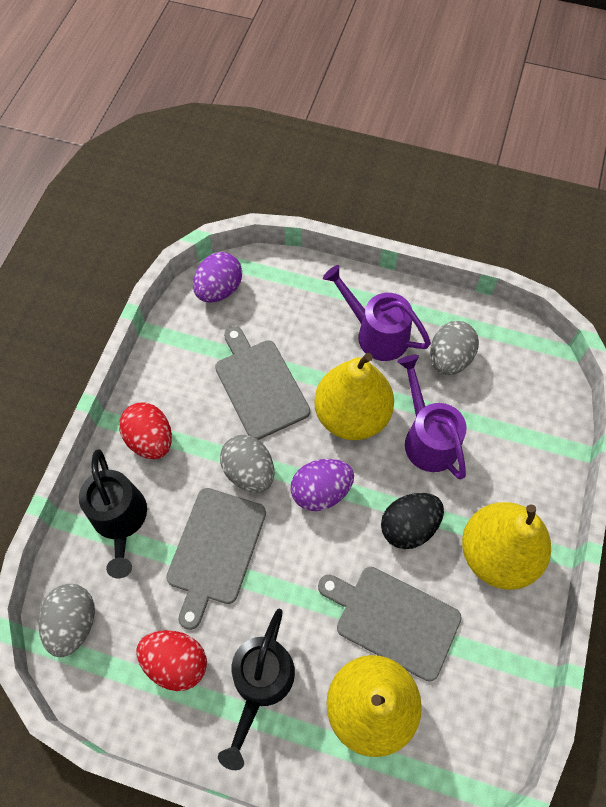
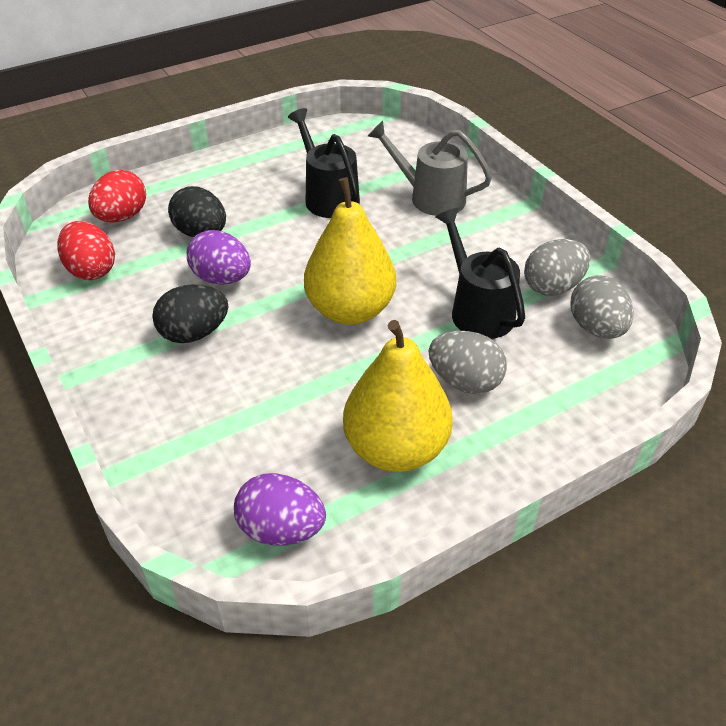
black egg: [381,493,444,549] = 1 -> [152,284,228,343] [168,186,226,237] = 2
grey cutting board: [166,488,266,630] [215,326,310,440] [318,567,462,681] = 3 -> none = 0
grey watering can: none = 0 -> [368,121,492,216] = 1
purple watering can: [323,265,431,361] [397,355,467,480] = 2 -> none = 0
yellow pear: [314,353,394,440] [326,655,422,757] [462,502,551,590] = 3 -> [304,177,396,325] [343,320,453,472] = 2

